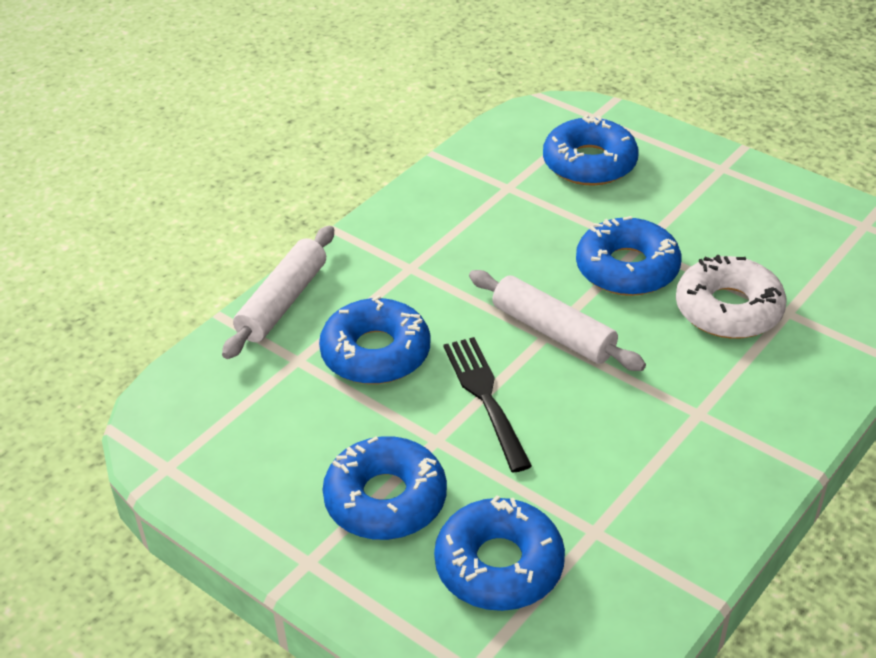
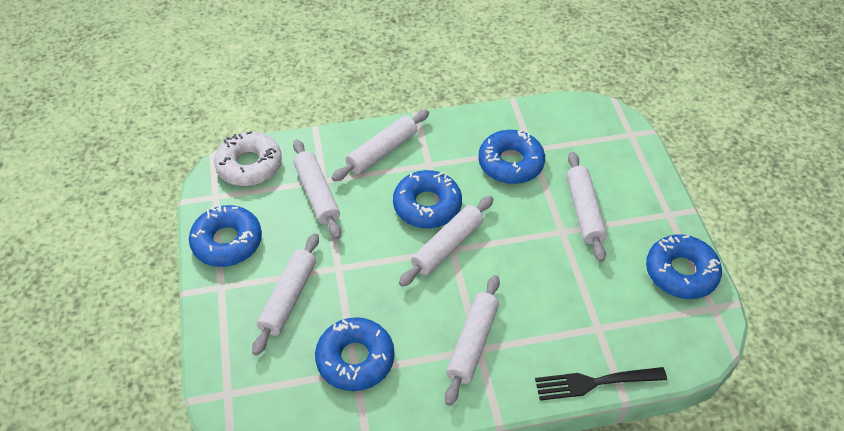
white rolling pin: [222,226,334,359] [469,270,646,371] = 2 -> [252,233,319,356] [293,139,341,239] [332,110,429,181] [399,196,493,287] [445,275,500,406] [566,152,607,262] = 6

